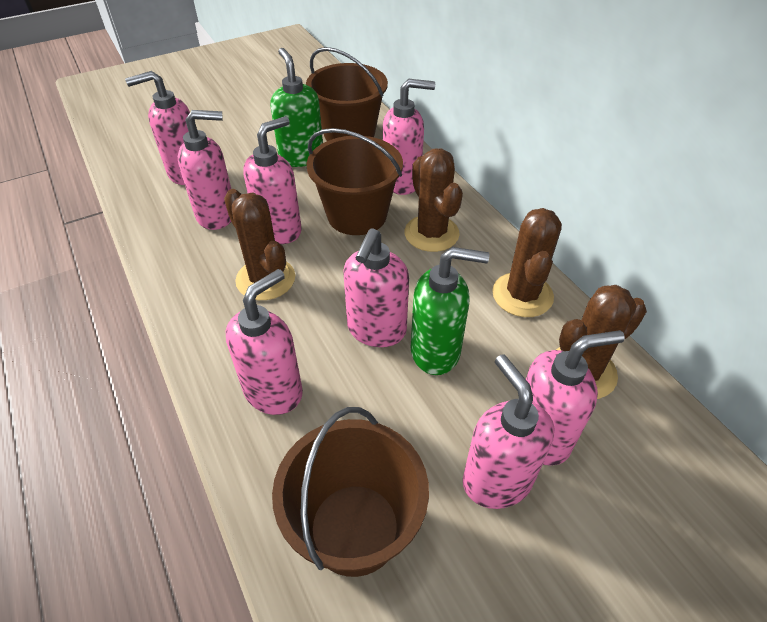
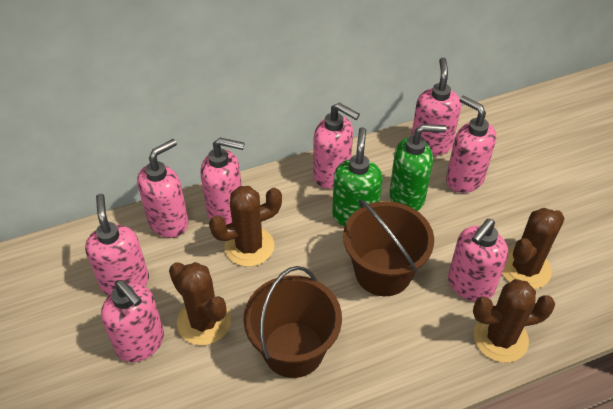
brown bucket: [272,407,429,577] [306,47,388,141] [306,128,403,235] = 3 -> [243,266,342,378] [343,199,434,296] = 2

